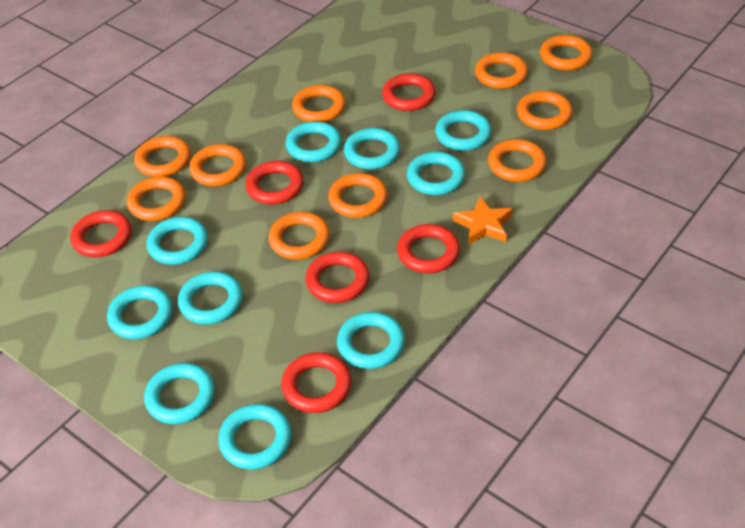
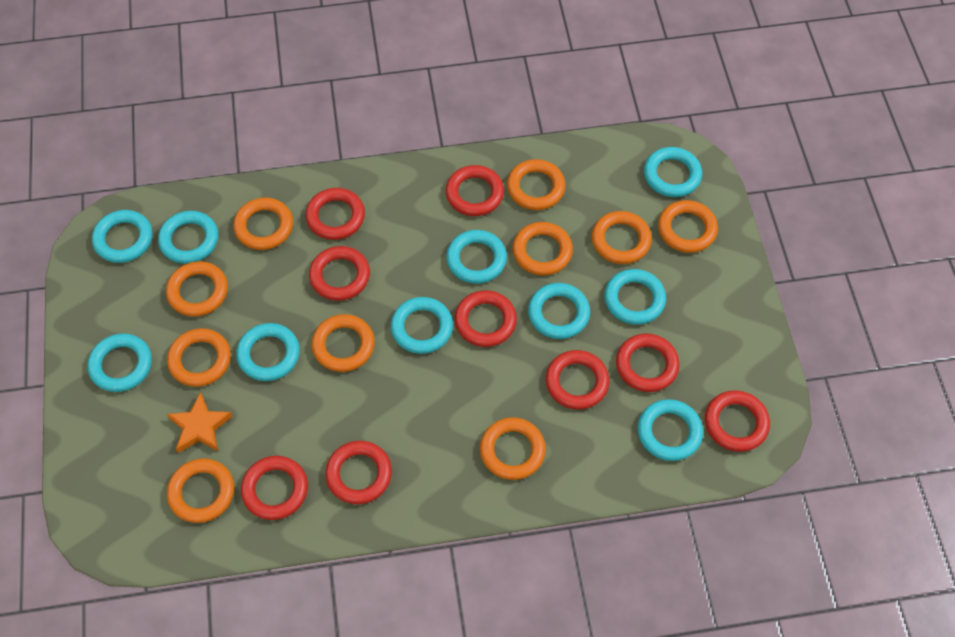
red ring: [71,210,132,257] [245,161,304,204] [281,352,352,413] [305,252,369,303] [382,73,436,111] [397,224,460,273] = 6 -> [241,456,308,520] [305,188,365,240] [309,246,370,301] [325,441,392,504] [446,165,504,216] [455,290,517,347] [546,350,610,410] [616,333,680,392] [705,390,770,452] = 9

